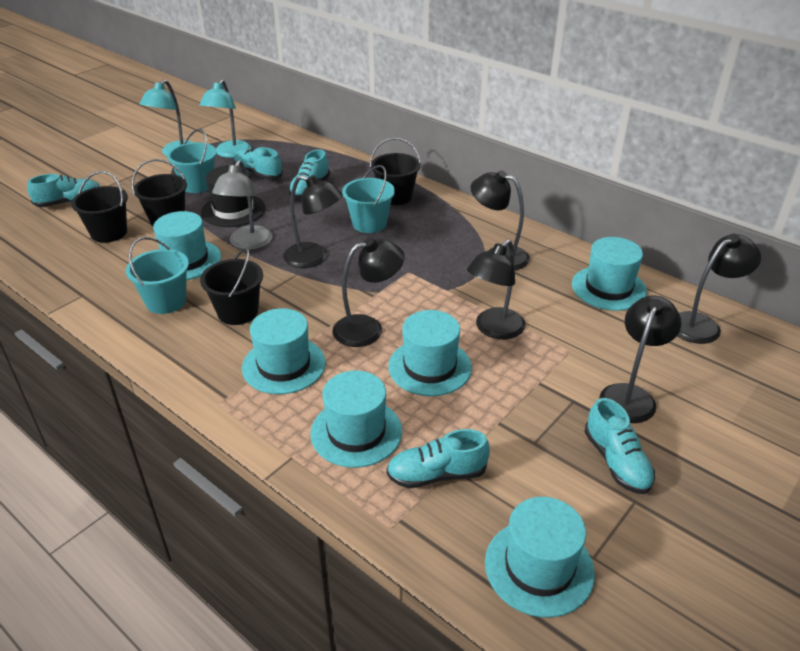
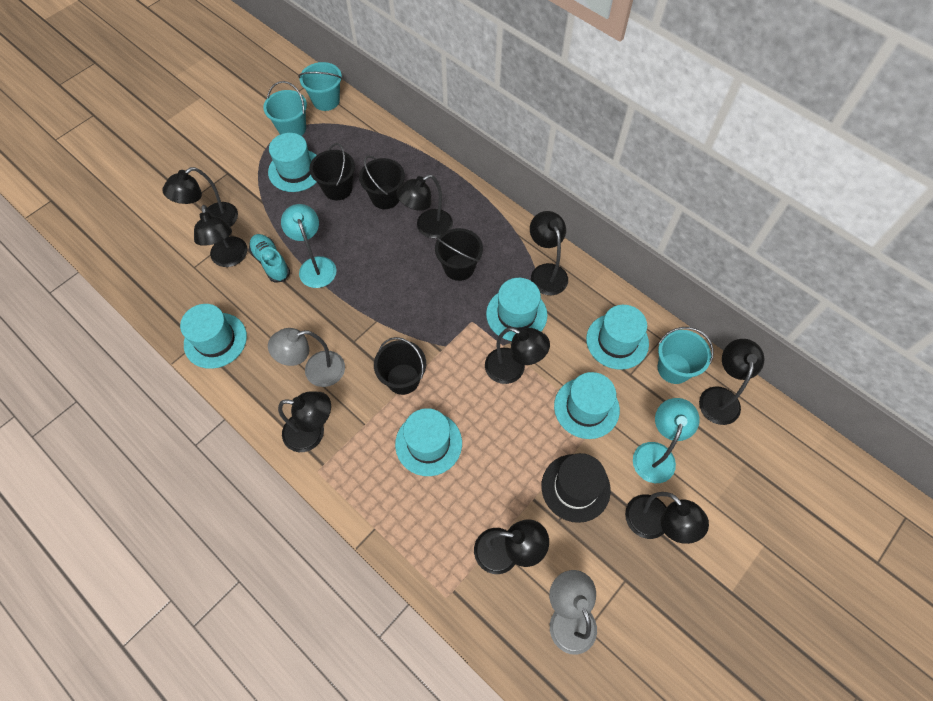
black lamp: [283,175,343,268] [332,238,405,347] [467,240,526,339] [471,170,530,270] [599,296,682,423] [677,234,761,344] = 6 -> [162,167,238,227] [194,205,247,267] [278,391,331,452] [396,175,453,238] [474,519,549,574] [485,327,550,384] [530,211,568,295] [625,492,709,544] [699,339,765,425] = 9
grey lamp: [212,160,273,250] = 1 -> [268,328,345,387] [549,570,597,655] = 2
turquoise shoe: [27,174,100,207] [234,147,283,180] [289,149,330,198] [386,429,490,488] [584,398,655,494] = 5 -> [249,234,290,283] = 1

